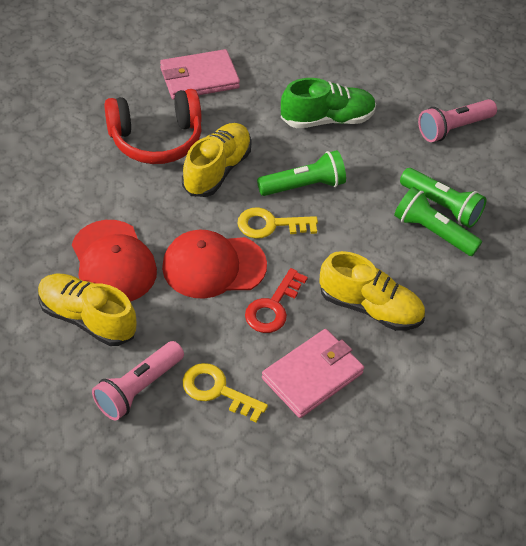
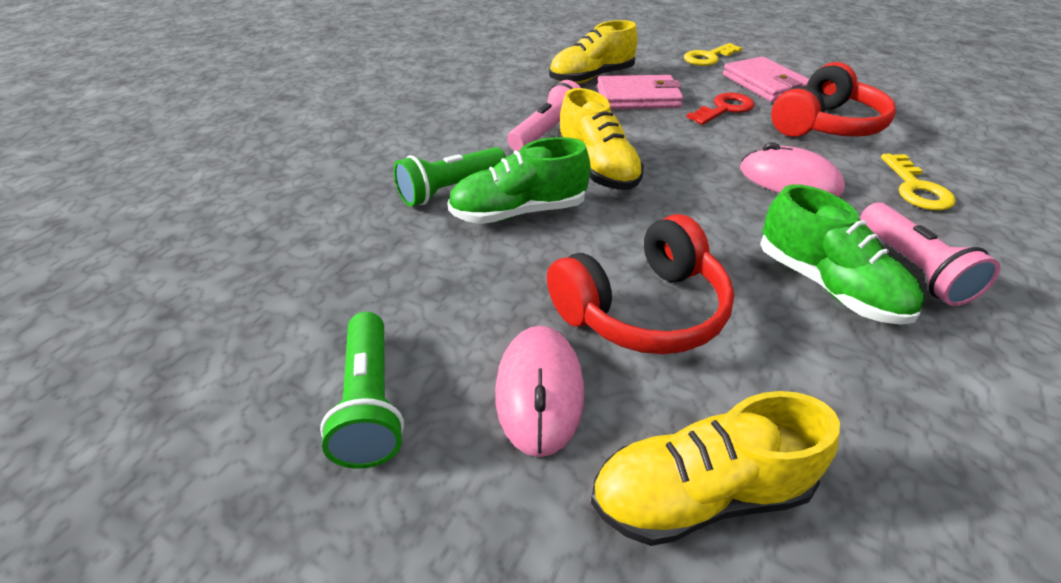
green flashlight: [257,150,346,196] [394,187,482,256] [400,168,486,228] = 3 -> [320,312,404,469] [394,147,506,207] = 2
green shoe: [281,78,376,128] = 1 -> [447,137,591,224] [760,184,925,325] = 2
pink mouse: none = 0 -> [495,326,584,457] [740,142,845,197] = 2
red cap: [72,220,157,302] [162,229,267,299] = 2 -> none = 0
red headphones: [104,89,202,164] = 1 -> [547,214,734,354] [771,62,896,137] = 2

